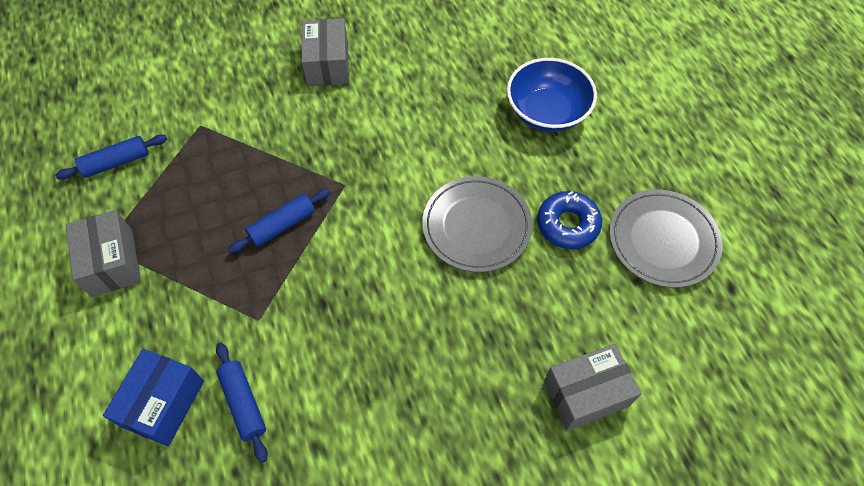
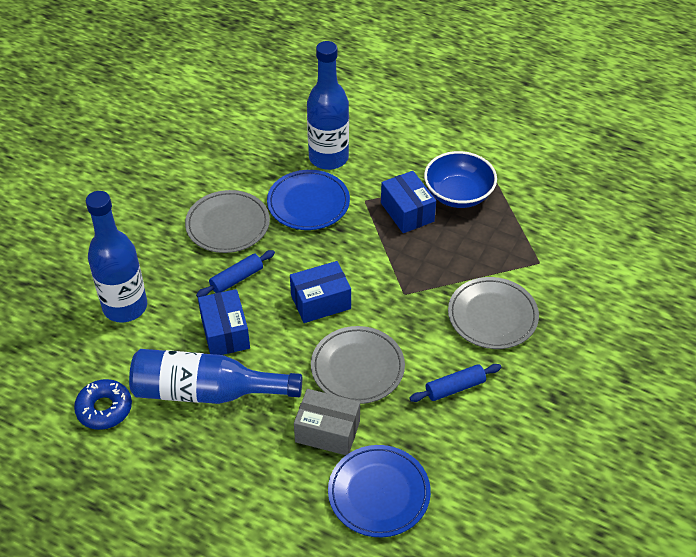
blue bottle: none = 0 -> [86,191,147,322] [129,349,302,404] [307,41,349,170] = 3
blue box: [103,349,204,446] = 1 -> [198,289,250,355] [290,261,351,323] [381,171,436,233] = 3
blue plate: none = 0 -> [267,170,350,230] [328,445,431,537] = 2
blue rolling pin: [55,135,167,179] [216,342,268,463] [228,188,331,253] = 3 -> [196,250,275,298] [409,364,501,402] = 2
grey box: [66,210,141,297] [302,18,349,86] [544,344,642,431] = 3 -> [294,389,360,455] = 1
grey plate: [422,176,533,272] [609,190,723,288] = 2 -> [185,190,270,253] [311,326,405,404] [448,277,539,349] = 3

